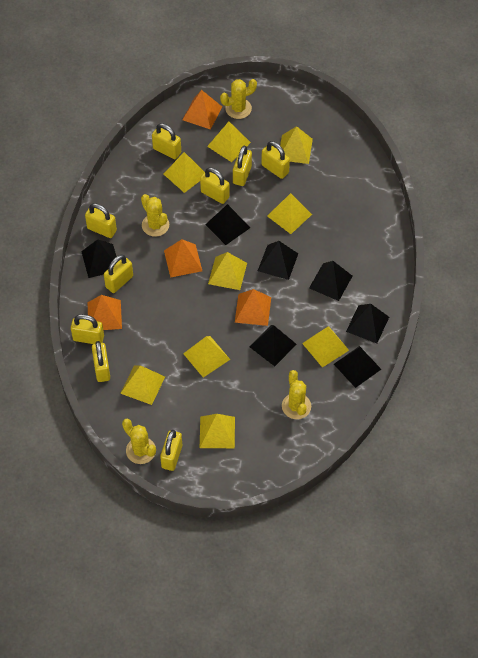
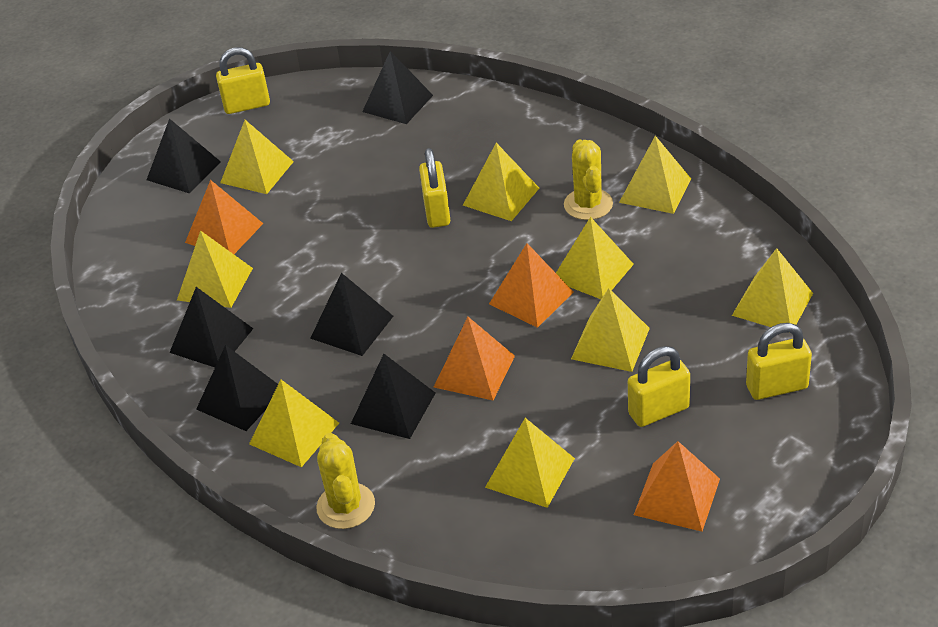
black pyramid: [81,239,117,278] [205,204,250,245] [250,325,297,366] [258,241,298,280] [309,261,352,301] [334,346,381,388] [346,304,389,343] = 7 -> [147,118,221,194] [170,287,253,367] [196,345,278,431] [310,273,393,356] [351,354,436,439] [362,51,433,124] = 6
yellow cactus: [122,419,156,464] [141,194,169,237] [220,79,257,119] [282,370,311,419] = 4 -> [316,433,375,529] [564,140,613,220] = 2
yellow padlock: [71,314,104,344] [85,203,117,238] [92,341,110,382] [104,255,133,293] [152,123,181,159] [160,430,182,471] [200,167,230,204] [233,146,252,186] [261,141,290,179] = 9 -> [216,47,270,114] [419,148,450,228] [628,346,690,427] [746,323,812,400] = 4

